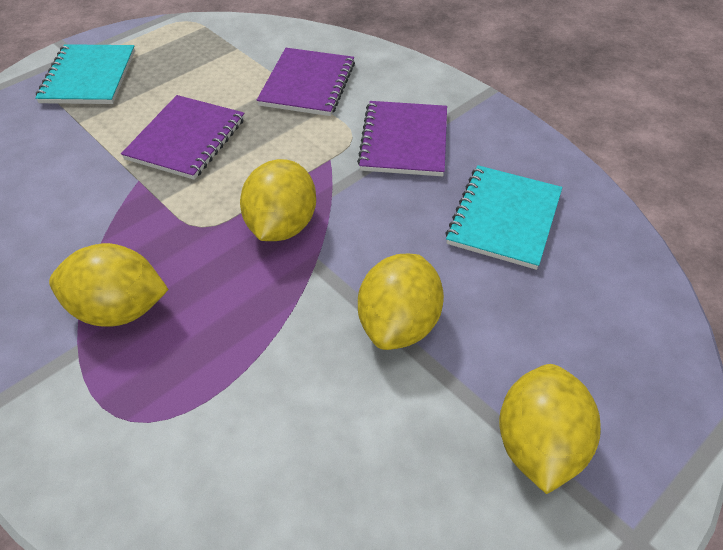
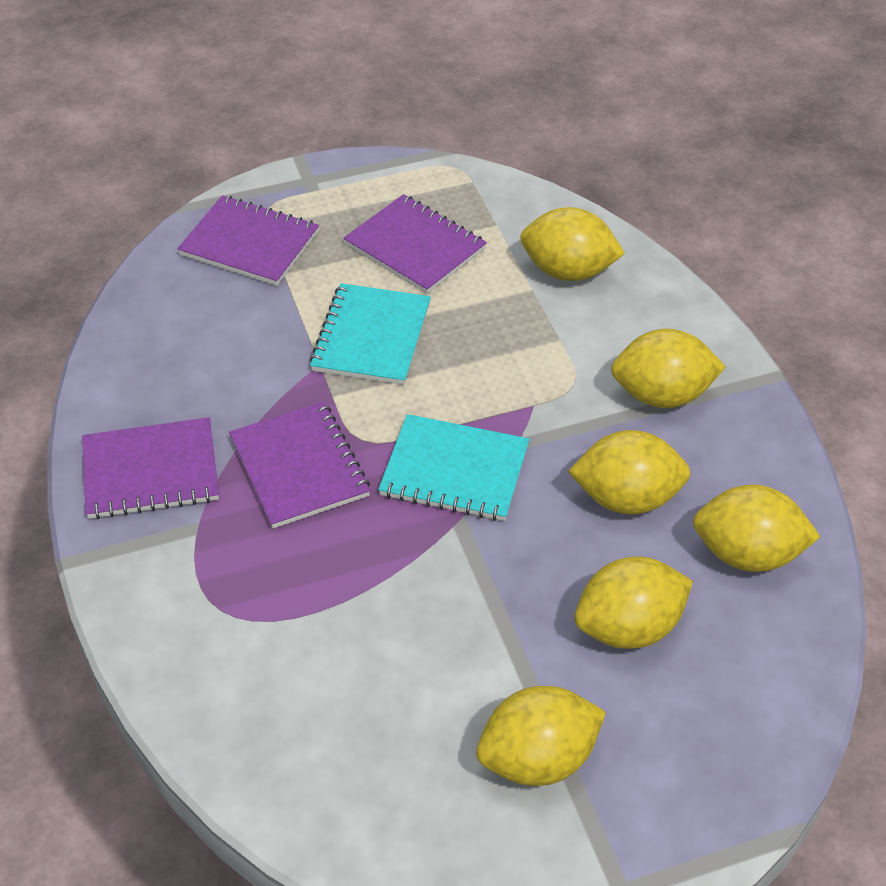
purple notebook: [121,95,244,180] [257,48,355,116] [357,101,447,176] = 3 -> [82,417,219,519] [177,195,319,286] [229,402,370,528] [343,194,487,294] = 4
yellow lemon: [49,243,169,327] [240,159,316,241] [358,254,444,350] [499,364,601,494] = 4 -> [476,686,606,786] [520,207,625,281] [568,430,691,515] [574,556,693,649] [611,329,726,408] [693,485,820,572] = 6

